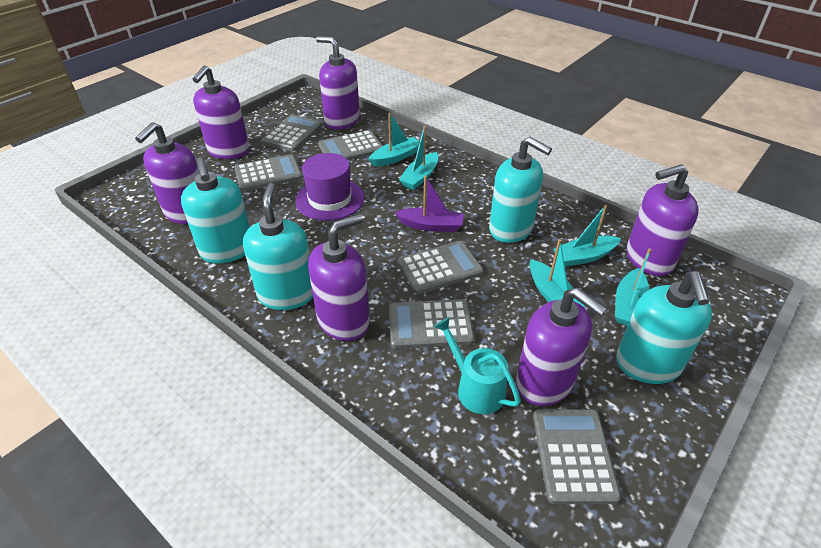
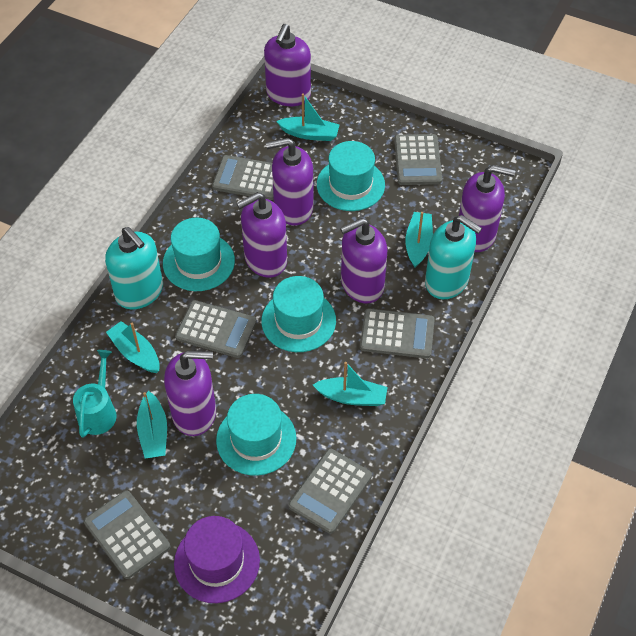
purple boat: [394,175,464,232] = 1 -> none = 0
turquoise hat: none = 0 -> [163,218,235,291] [216,394,296,476] [262,276,336,352] [317,141,385,211] = 4
turquoise soap dispenser: [181,158,250,264] [243,183,313,310] [489,137,552,243] [616,271,712,384] = 4 -> [105,227,163,310] [425,215,482,299] = 2

